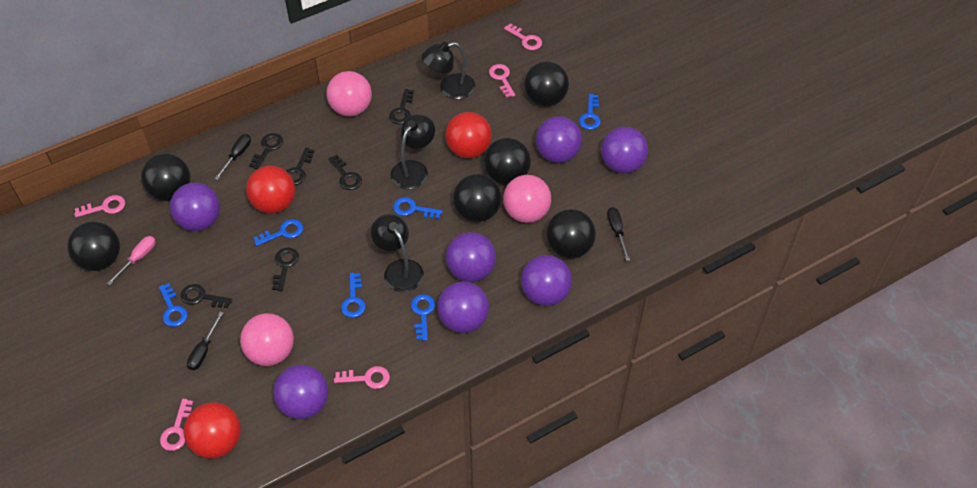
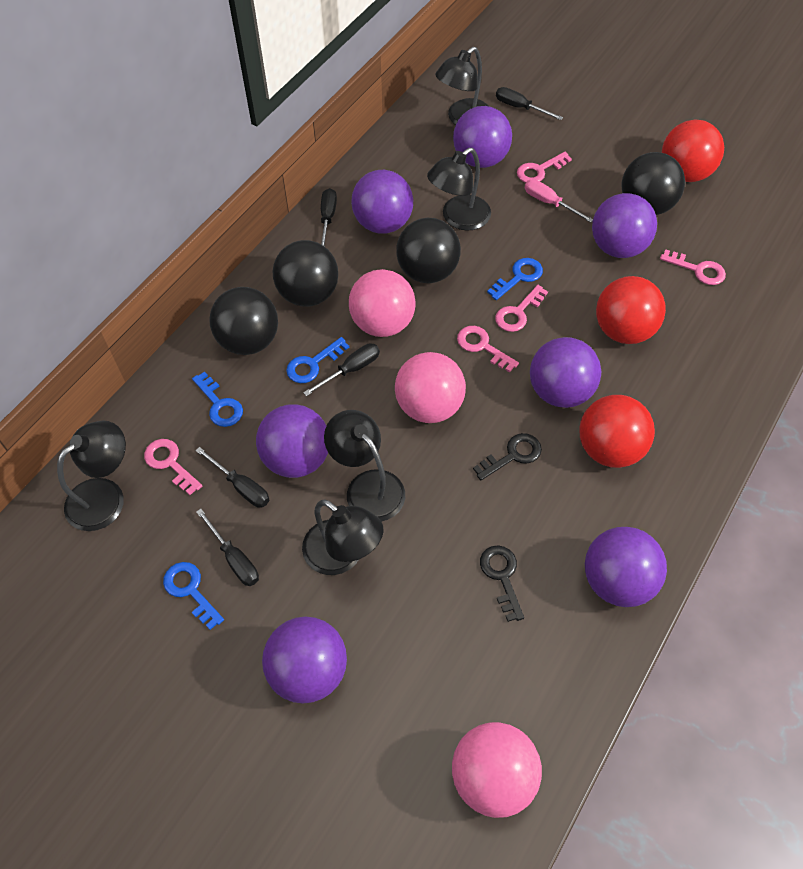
black ball: [67,222,120,271] [141,154,190,201] [453,174,501,222] [484,138,531,185] [524,62,569,107] [546,209,596,259] = 6 -> [209,287,278,355] [272,240,338,307] [396,218,461,283] [621,152,685,215] = 4
black key: [181,284,232,308] [249,133,283,170] [272,248,299,291] [286,148,315,185] [328,155,362,190] [389,89,414,124] = 6 -> [473,433,542,480] [480,545,524,622] = 2
black lamp: [371,214,424,292] [390,114,435,189] [422,42,475,99] = 3 -> [57,421,126,531] [302,499,384,575] [324,410,405,522] [427,148,491,231] [435,47,490,125] = 5
black screwdriver: [187,312,224,370] [214,134,251,180] [607,207,630,261] = 3 -> [196,447,269,508] [196,509,259,586] [303,343,380,396] [321,188,337,246] [496,87,563,120] = 5
blue key: [159,283,188,327] [253,219,303,246] [341,273,366,318] [393,197,443,219] [411,294,435,341] [579,94,601,130] = 6 -> [163,562,224,630] [192,372,243,427] [286,337,349,383] [487,258,543,300] = 4

